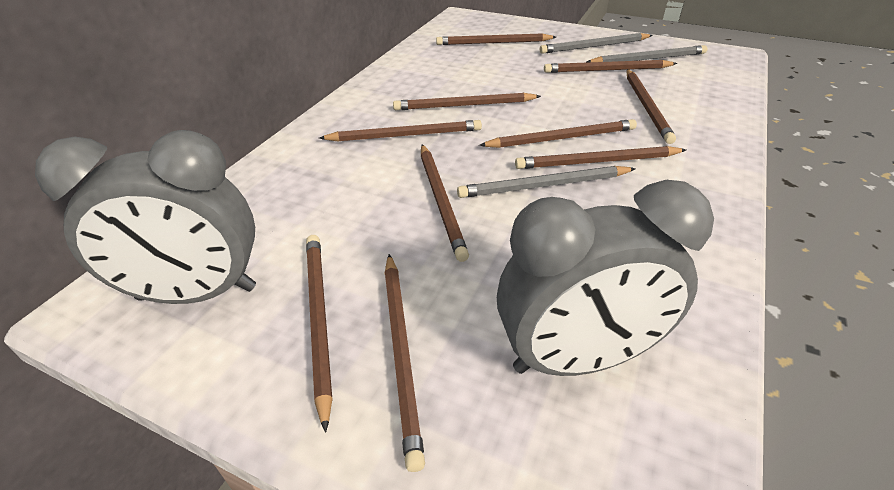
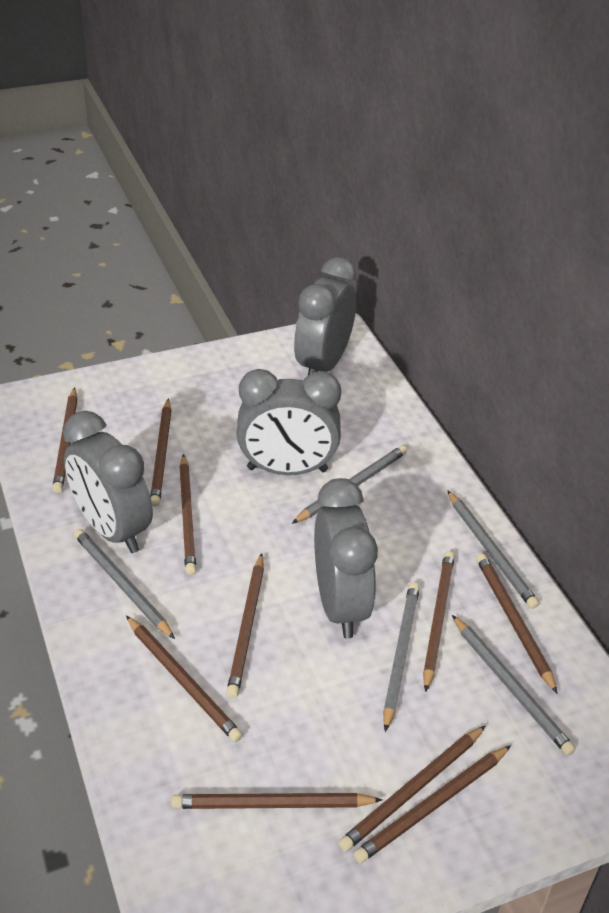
grey clock: [35,130,256,304] [497,180,714,376] = 2 -> [63,411,153,553] [236,369,341,475] [294,257,357,375] [314,478,378,638] = 4
grey pencil: [457,166,636,198] [540,33,653,54] [586,45,708,62] = 3 -> [74,529,175,639] [292,445,407,524] [383,582,420,732] [447,490,539,609] [452,615,575,756] = 5

